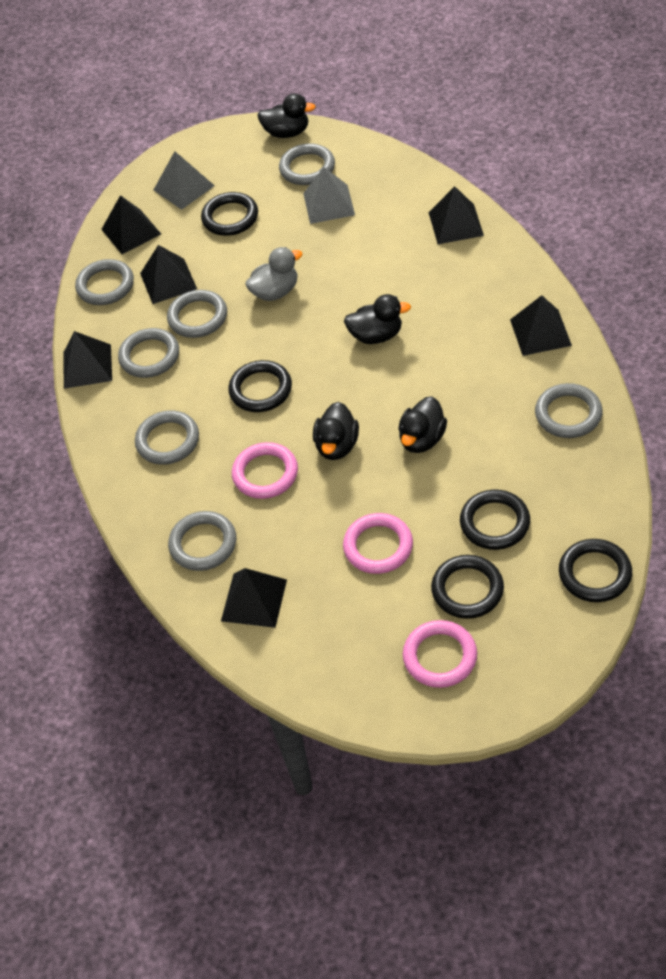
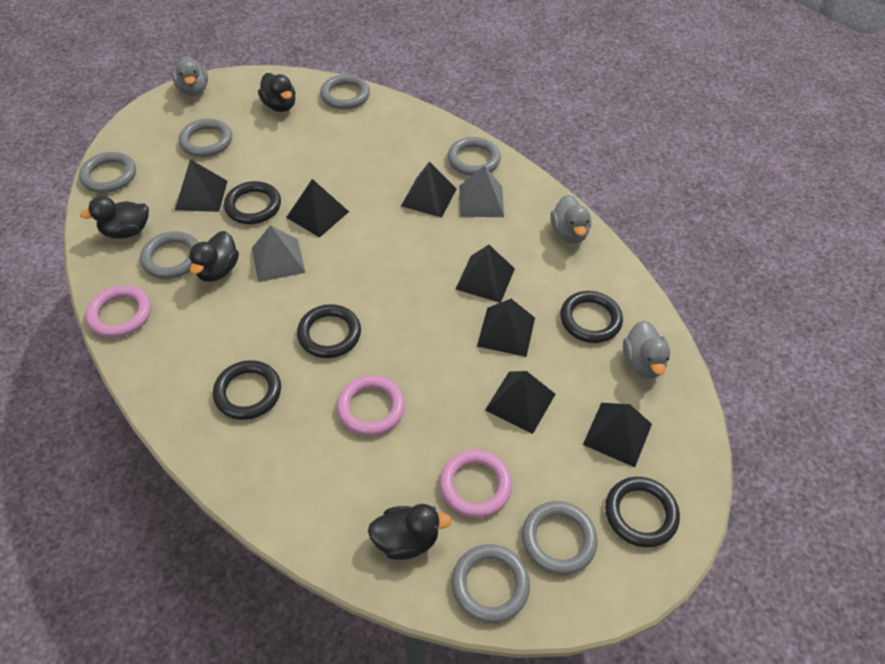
black pyramid: [63,331,112,389] [101,195,161,254] [140,245,197,304] [221,568,287,628] [429,186,484,244] [510,295,572,356] = 6 -> [175,159,228,212] [286,179,349,238] [401,162,457,218] [456,245,515,303] [477,299,535,357] [485,371,555,434] [583,403,652,467] = 7
grey duck: [245,247,302,301] = 1 -> [172,56,208,96] [550,195,591,244] [623,320,670,379] = 3

